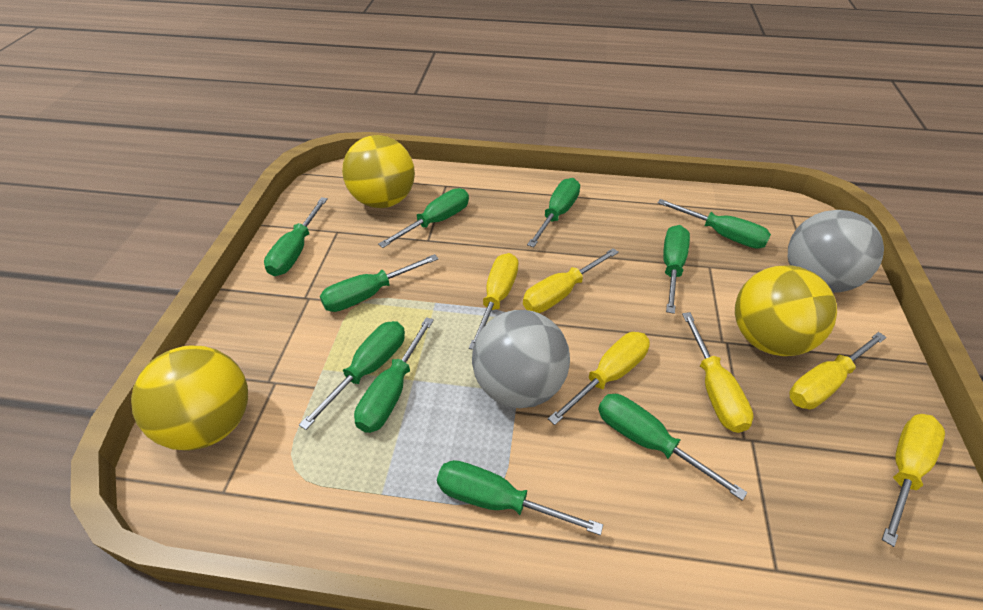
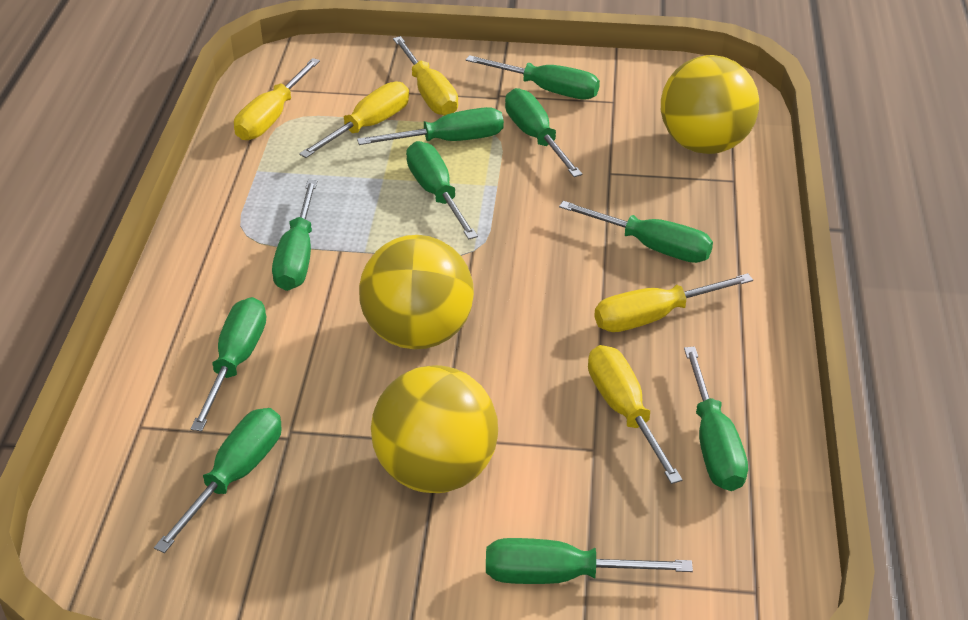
grey ball: [472,310,570,408] [788,210,884,293] = 2 -> none = 0
yellow screwdriver: [469,253,518,350] [523,248,619,313] [548,332,650,425] [682,312,754,433] [789,332,887,409] [882,414,945,547] = 6 -> [234,58,320,140] [299,82,409,158] [393,36,458,116] [588,345,682,484] [594,273,753,332] = 5

